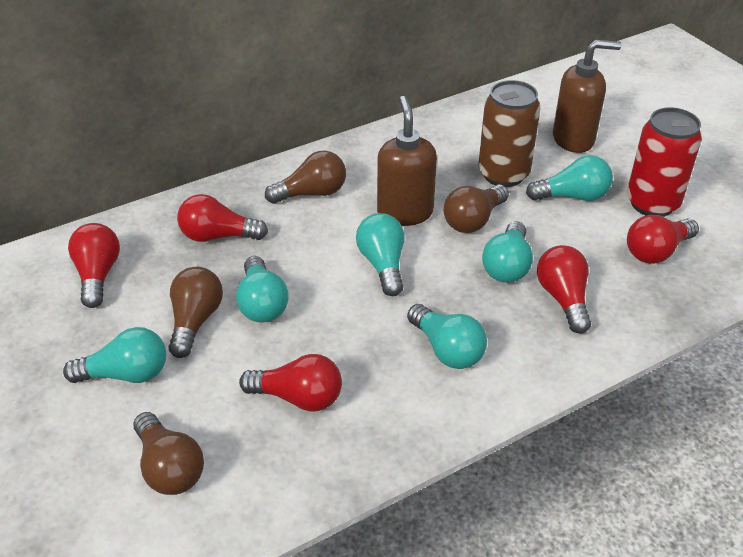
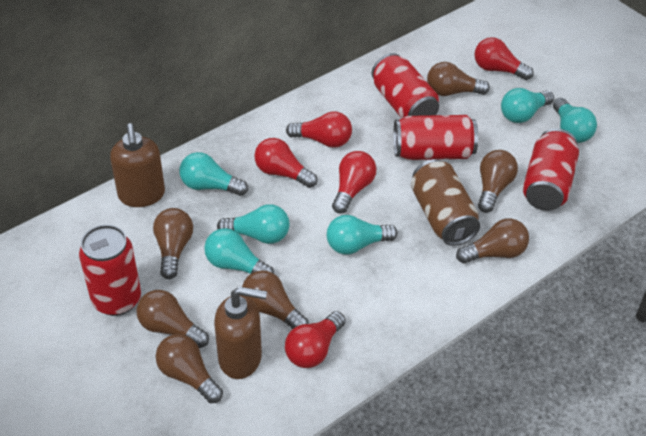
brown light bulb: [133,412,204,495] [169,267,223,358] [265,150,346,204] [444,184,509,233] = 4 -> [137,290,209,348] [153,208,193,279] [156,334,223,403] [242,270,308,329] [427,62,490,96] [456,218,529,264] [478,150,518,213] = 7
red can: [627,107,702,217] = 1 -> [79,225,141,316] [372,53,439,118] [393,115,478,160] [523,128,579,211] = 4

